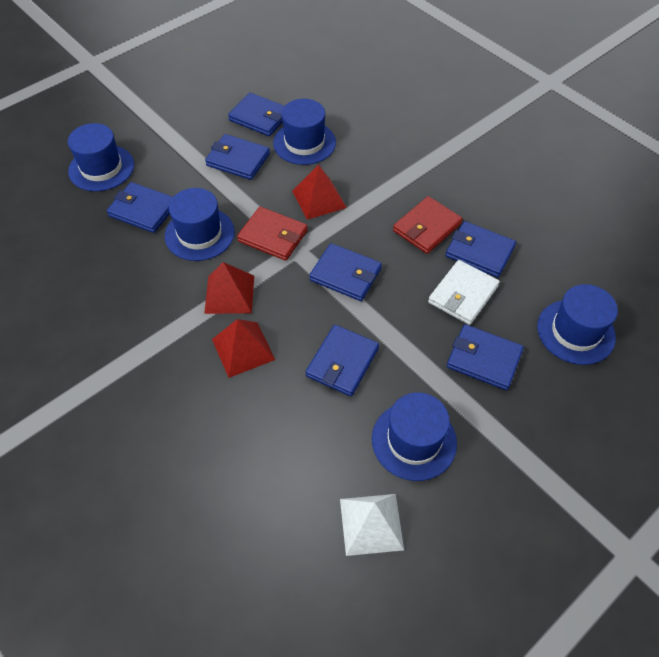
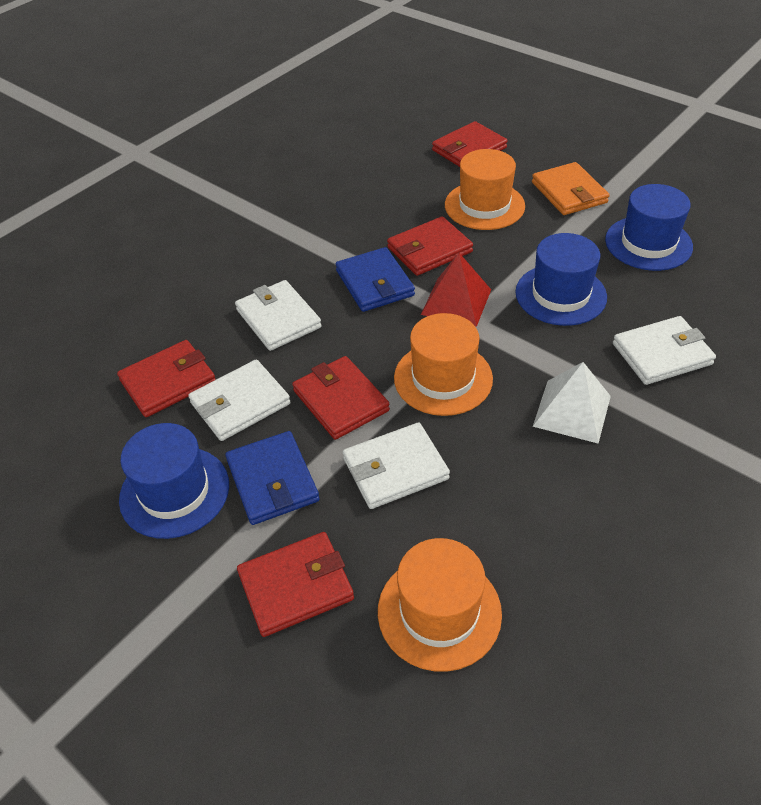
blue hat: [68,123,134,192] [165,188,235,261] [273,99,336,165] [372,392,457,481] [537,284,618,365] = 5 -> [119,423,229,539] [515,233,607,326] [605,184,693,271] = 3
blue wallet: [107,182,173,233] [205,134,270,180] [228,93,284,136] [306,325,379,396] [309,243,382,301] [446,221,516,278] [447,324,524,390] = 7 -> [225,431,319,525] [336,247,415,312] = 2
orange hat: none = 0 -> [378,538,502,672] [394,313,493,416] [445,149,525,230] = 3
orange wallet: none = 0 -> [532,162,610,215] = 1
red pyramid: [204,262,254,314] [212,319,275,378] [292,164,347,220] = 3 -> [421,253,491,327] = 1
red wallet: [237,207,308,261] [393,196,462,254] = 2 -> [117,340,216,417] [237,532,354,637] [292,356,390,440] [387,216,473,276] [432,121,508,167] = 5
white wallet: [428,260,500,325] = 1 -> [188,359,290,441] [235,280,322,351] [343,422,450,509] [613,316,716,385] = 4

